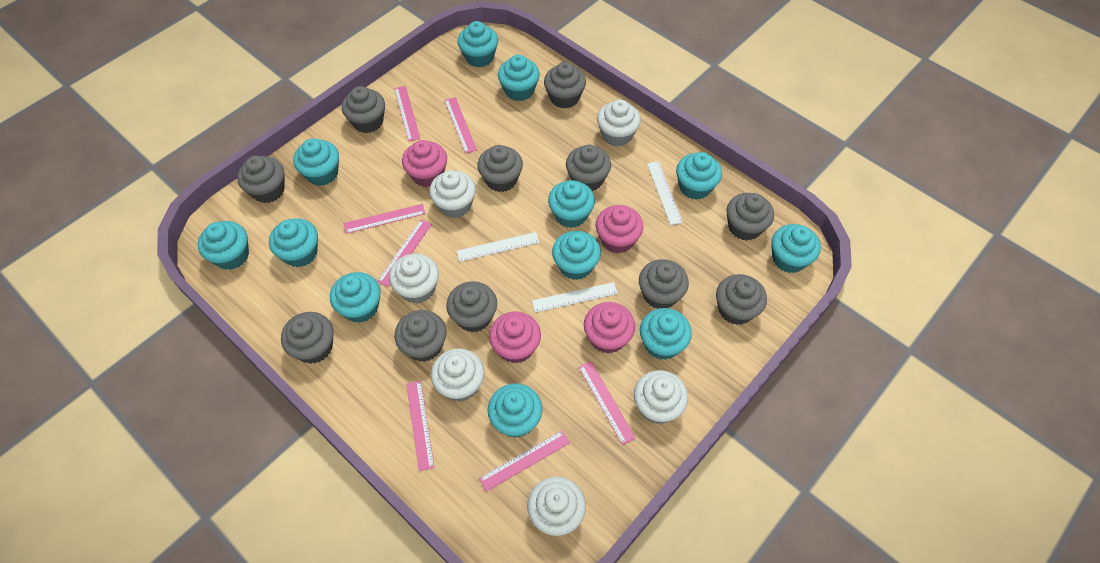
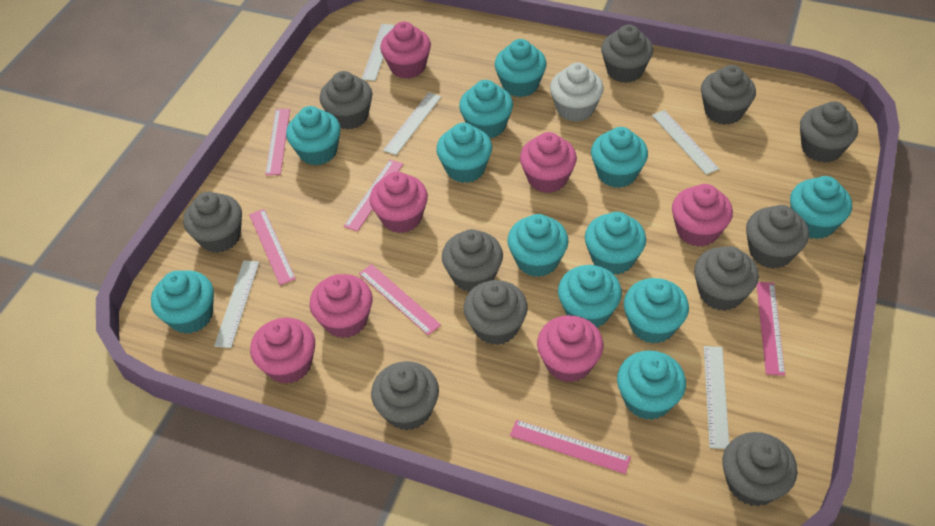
pink cupcake: [402,140,447,187] [489,312,541,364] [584,302,635,354] [596,205,643,254] = 4 -> [250,318,315,384] [309,274,373,338] [370,172,428,233] [380,21,431,79] [520,132,577,193] [537,315,604,382] [672,184,733,247] = 7
pink ruler: [344,204,425,234] [377,220,432,287] [394,86,420,141] [406,381,435,471] [444,97,477,154] [479,430,570,492] [579,361,636,445] = 7 -> [249,209,296,285] [265,109,290,175] [344,160,403,232] [359,264,441,335] [510,420,631,474] [757,282,785,376] = 6
white cupcake: [389,254,439,304] [429,170,476,218] [431,348,484,401] [527,477,586,536] [597,99,641,146] [634,370,688,424] = 6 -> [550,63,604,122] = 1
white ruler: [457,232,540,262] [532,282,618,313] [647,161,683,225] = 3 -> [214,260,259,348] [362,24,395,81] [383,92,441,155] [652,110,719,175] [704,346,729,449] = 5

